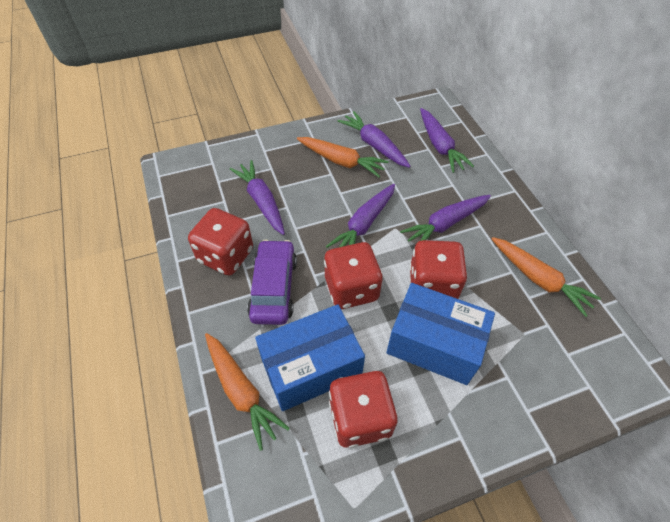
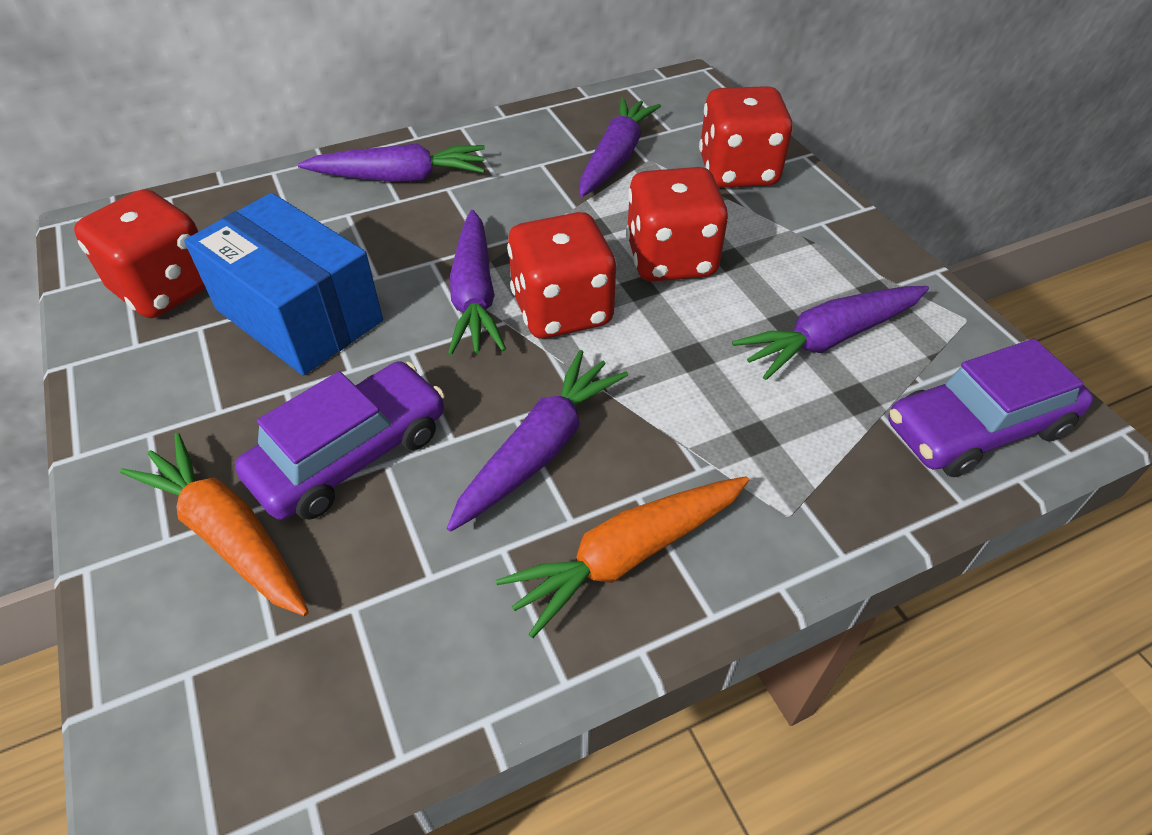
blue box: [255,304,365,411] [386,283,495,385] = 2 -> [184,193,383,375] = 1
orange carrot: [205,333,290,451] [297,137,389,178] [492,237,601,317] = 3 -> [120,433,309,616] [496,477,749,638] = 2
purple car: [247,239,297,325] = 1 -> [235,361,445,520] [888,339,1093,477] = 2

